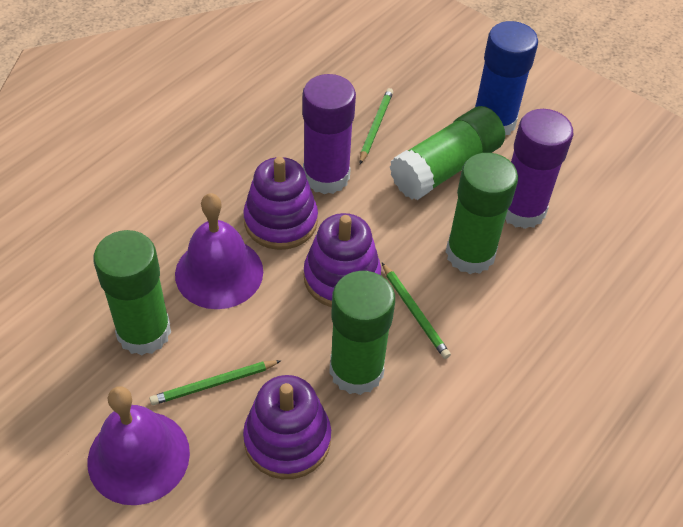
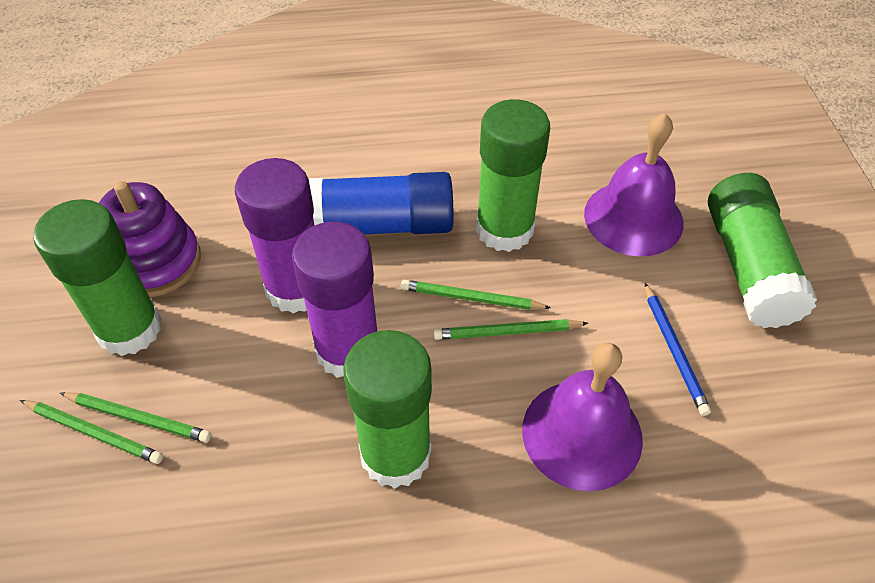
blue pencil: none = 0 -> [645,283,711,416] = 1
green pencil: [150,360,281,405] [360,88,393,164] [382,263,451,359] = 3 -> [20,400,163,464] [60,392,211,443] [401,280,551,310] [433,319,588,340] = 4
purple stacking toy: [243,157,318,250] [243,375,331,479] [304,213,381,307] = 3 -> [99,181,201,297] = 1

